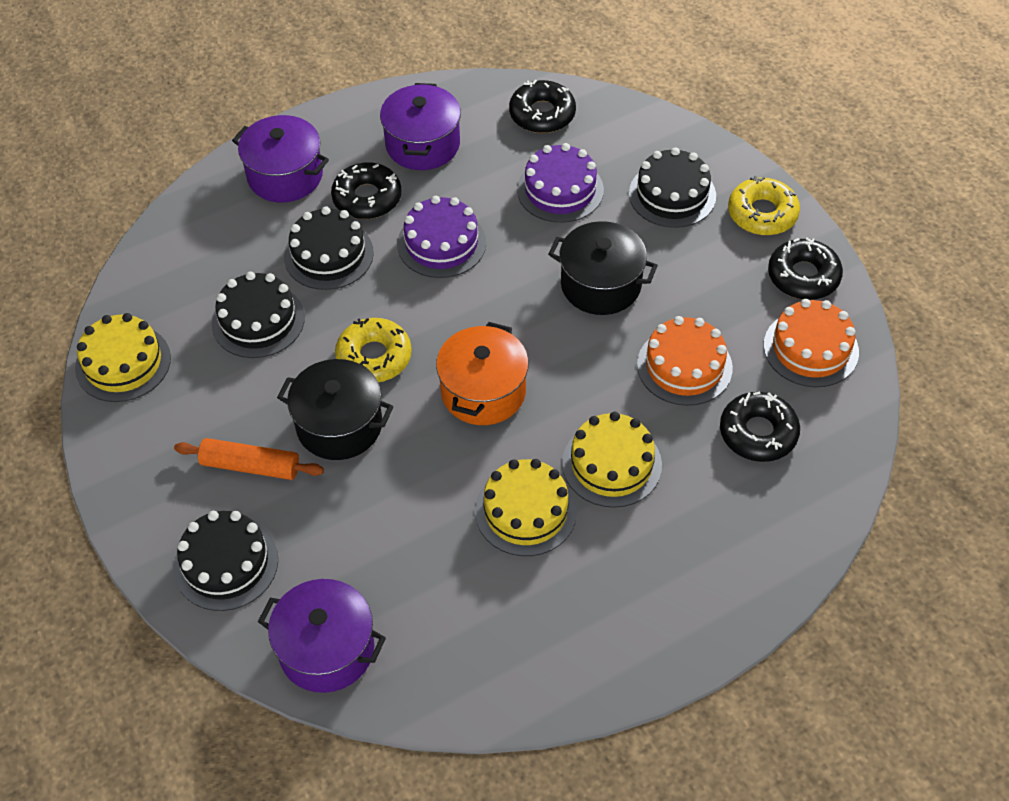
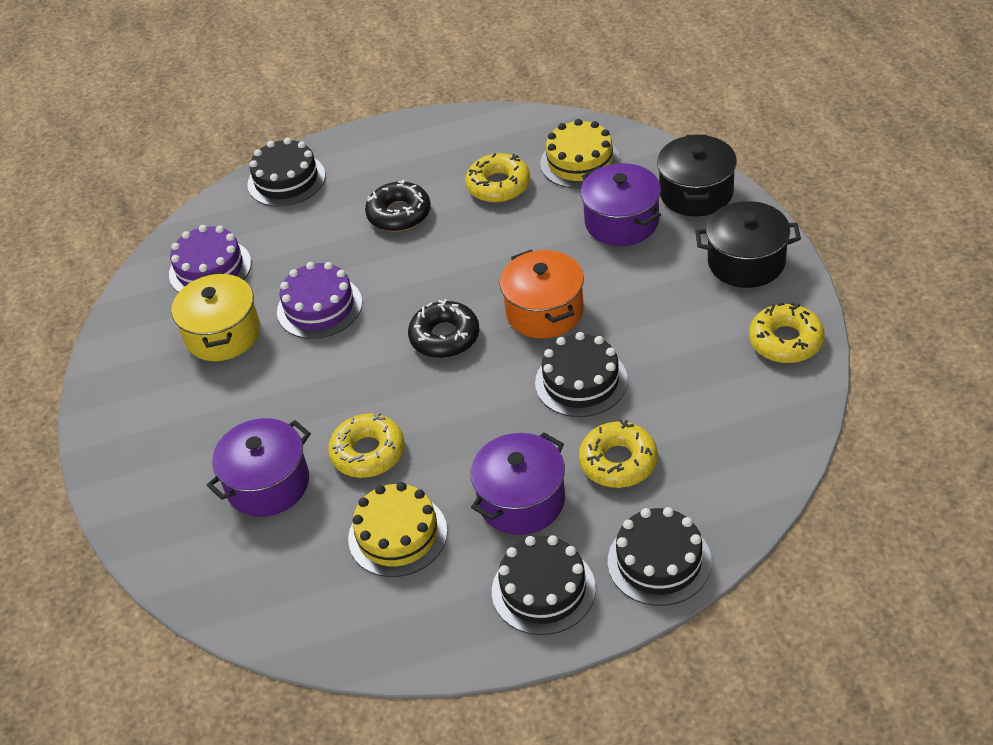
black donut: [331,163,401,219] [509,80,576,133] [720,392,800,462] [768,238,843,300] = 4 -> [365,180,431,232] [408,299,479,358] = 2
orange cake: [637,316,733,406] [764,299,859,387] = 2 -> none = 0
orange rolling pin: [174,438,324,480] = 1 -> none = 0
yellow cake: [75,313,171,402] [475,459,577,556] [562,412,662,508] = 3 -> [348,482,447,577] [540,119,620,189] = 2
yellow donut: [335,318,412,382] [728,176,800,235] = 2 -> [328,412,405,478] [465,153,530,203] [579,419,658,488] [749,302,825,363] = 4
yellow pot: none = 0 -> [171,272,260,361] = 1

